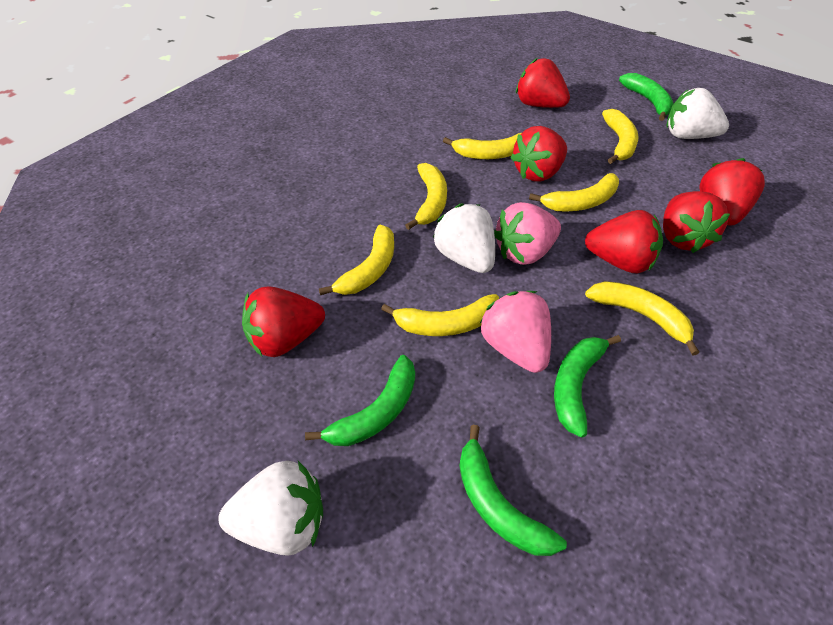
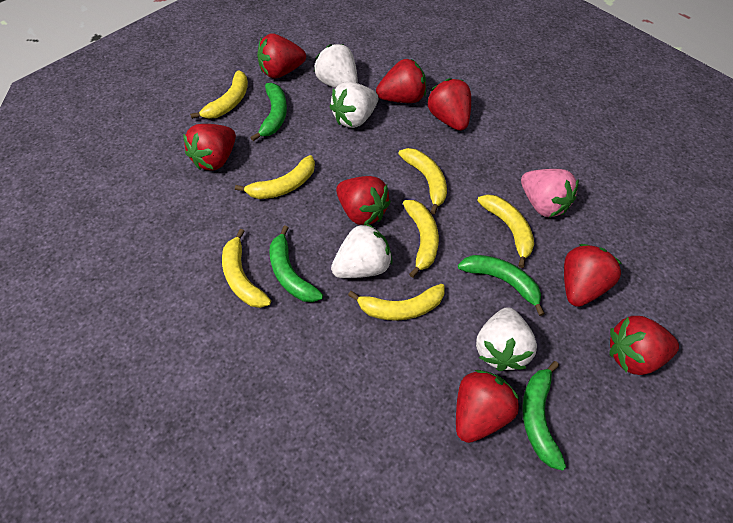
pink strawberry: [480,291,551,373] [494,202,561,265] = 2 -> [521,169,579,217] = 1
red strawberry: [242,286,325,357] [511,126,567,181] [516,58,570,108] [585,210,663,273] [663,191,730,253] [700,158,765,226] = 6 -> [183,124,236,171] [257,33,306,79] [336,176,391,225] [376,59,426,103] [427,78,471,131] [456,370,520,443] [564,244,622,307] [610,316,679,375] = 8
white strawberry: [218,461,323,556] [433,204,495,273] [667,88,729,139] = 3 -> [314,44,358,88] [330,82,378,128] [331,223,392,278] [476,307,537,371] = 4

